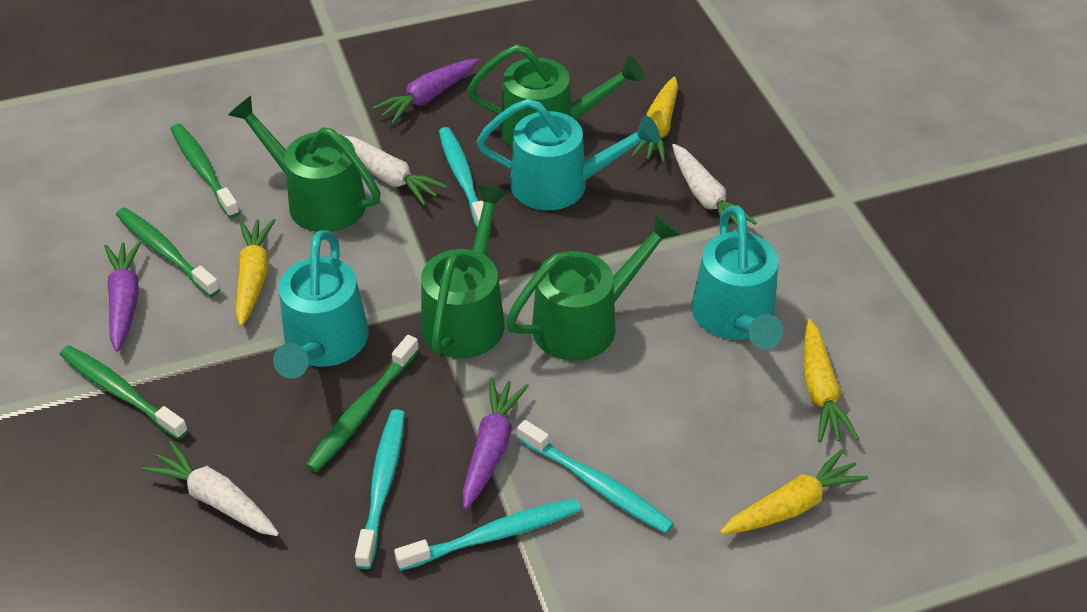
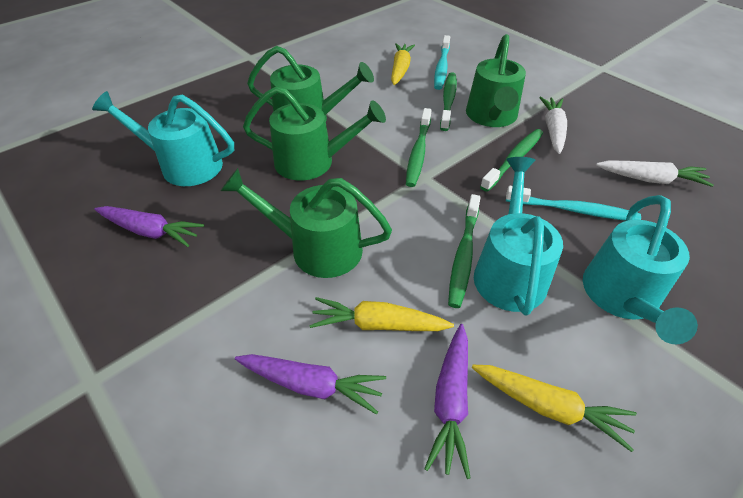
turquoise toothbrush: [355,409,405,569] [394,498,581,571] [439,127,484,228] [517,420,674,533] = 4 -> [434,35,450,90] [506,186,641,221] = 2
white carrot: [142,441,279,536] [344,136,448,205] [672,144,757,232] = 3 -> [539,97,567,154] [596,160,714,187] = 2
yellow carrot: [236,219,276,326] [631,77,678,162] [720,449,868,534] [804,319,859,443] = 4 -> [309,297,454,331] [391,43,415,85] [472,365,637,452] = 3

